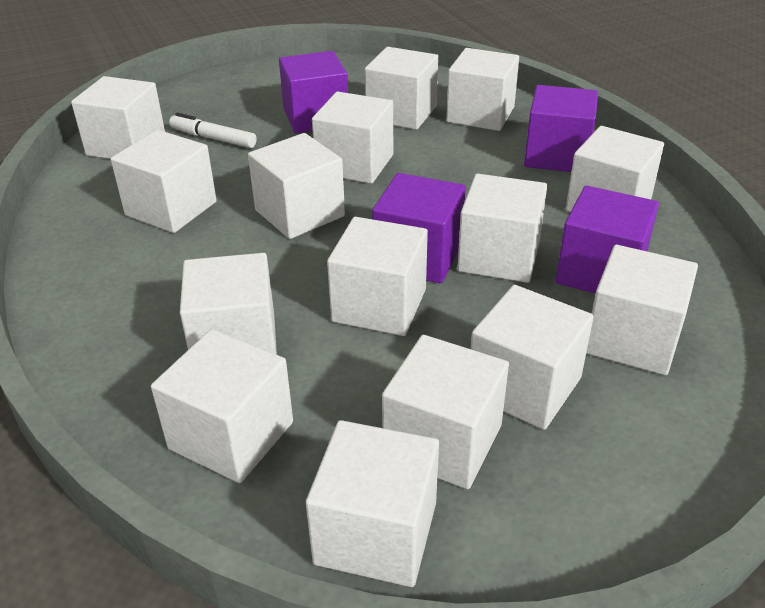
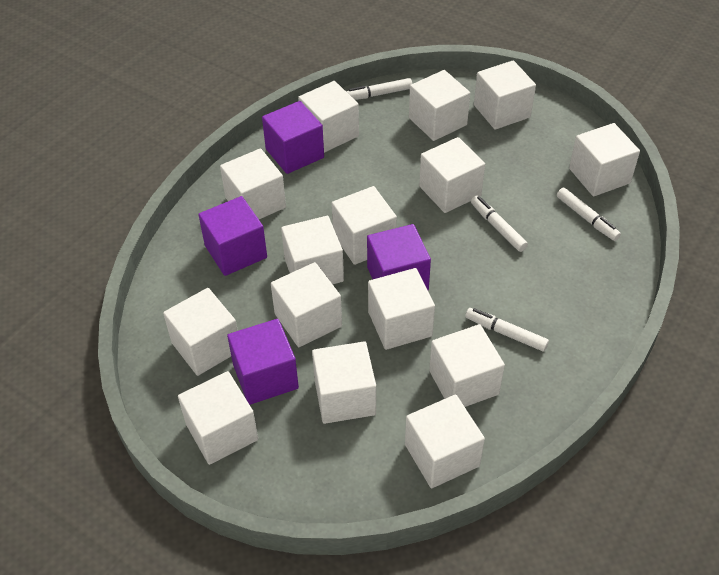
white marker: [169,113,257,148] = 1 -> [346,78,412,100] [465,308,549,352] [471,196,528,252] [557,188,621,241] = 4

